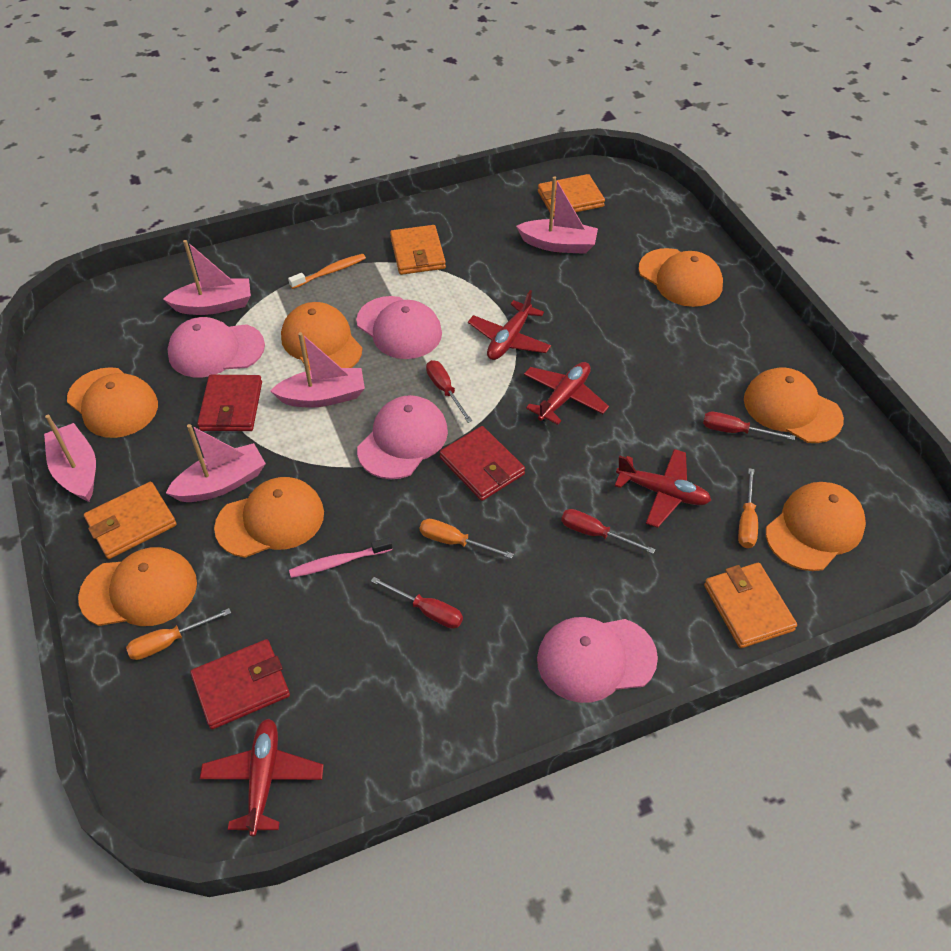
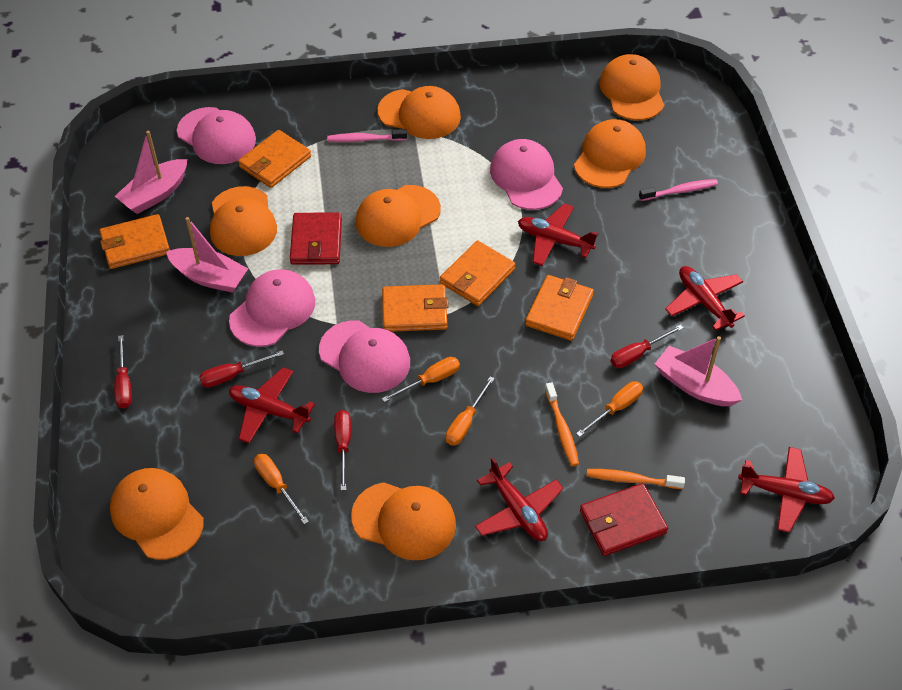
orange screwdriver: [126,608,231,660] [419,519,513,559] [738,468,758,548] = 3 -> [254,454,309,524] [382,357,460,402] [446,376,495,446] [576,381,643,437] = 4
orange toothbrush: [288,254,366,289] = 1 -> [545,382,579,466] [587,469,685,489] = 2
orange wallet: [84,482,177,559] [390,225,446,275] [538,174,605,217] [704,563,797,648] = 4 -> [100,214,170,269] [238,130,311,188] [382,284,448,332] [440,240,516,306] [525,275,594,341] = 5
pink boat: [44,415,96,502] [163,240,251,315] [166,424,266,502] [270,332,365,408] [516,176,598,254] = 5 -> [115,131,187,214] [166,217,248,293] [655,336,742,406] = 3
pink toothbrush: [289,537,392,578] = 1 -> [327,129,407,142] [639,179,718,201] = 2
red plane: [200,719,324,836] [468,290,551,360] [524,362,609,425] [615,449,711,528] = 4 -> [229,367,315,443] [475,457,564,541] [518,203,598,266] [665,266,745,331] [738,447,835,533] = 5
red wallet: [190,639,290,729] [197,375,262,431] [439,426,525,501] = 3 -> [290,212,342,265] [580,483,668,556] = 2

